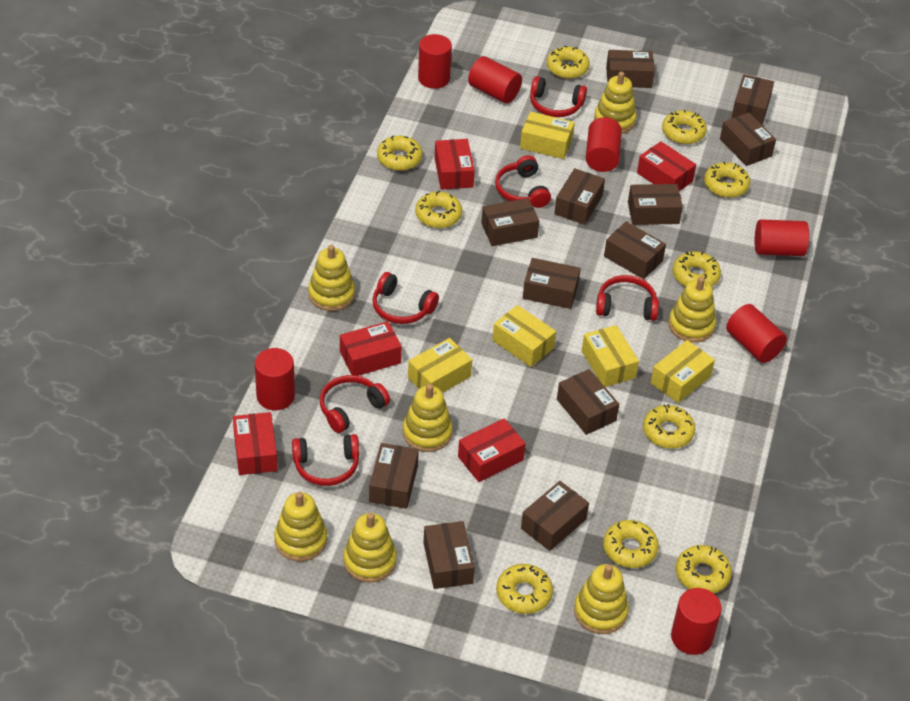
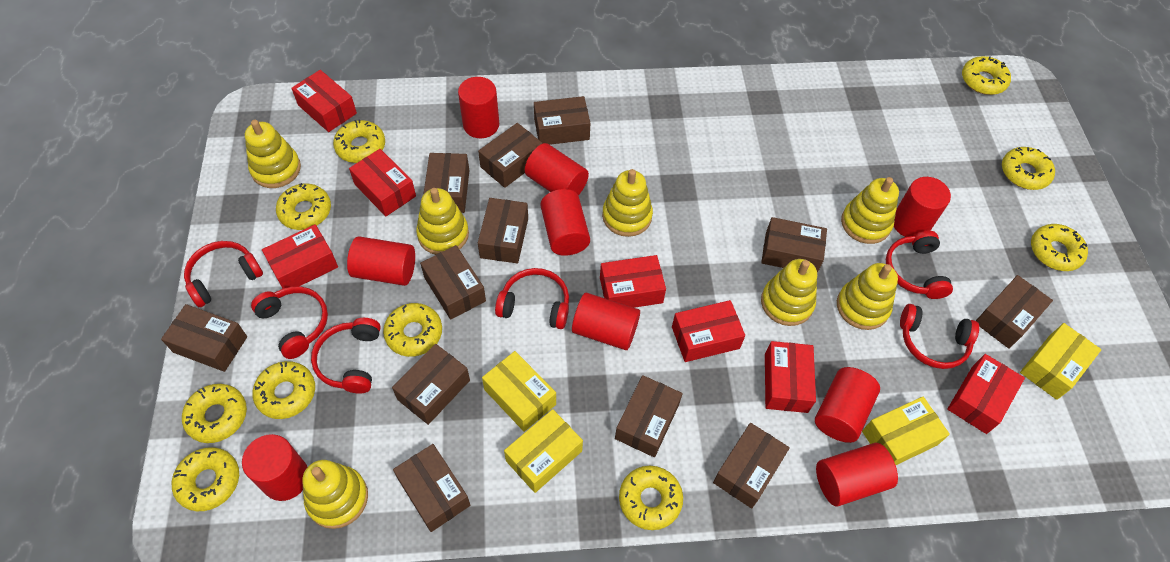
red box: [233,412,278,475] [340,321,402,376] [434,139,475,190] [458,419,526,482] [637,141,696,191] = 5 -> [262,224,338,288] [291,70,357,132] [349,149,416,216] [600,255,666,308] [672,300,745,362] [765,341,816,413] [947,354,1025,434] = 7
red cylinder: [255,348,295,410] [418,34,452,89] [468,56,522,103] [586,117,622,172] [671,588,722,655] [726,304,787,363] [755,219,809,256] = 7 -> [242,434,307,501] [347,236,415,286] [458,77,499,138] [525,143,589,195] [540,189,590,256] [572,293,640,350] [815,367,880,443] [816,443,898,506] [894,177,951,237] = 9
yellow box: [408,338,472,393] [492,305,556,367] [520,112,575,159] [582,325,639,387] [651,340,715,403] = 5 -> [482,351,556,432] [504,409,583,493] [862,397,950,465] [1020,323,1102,400] = 4

